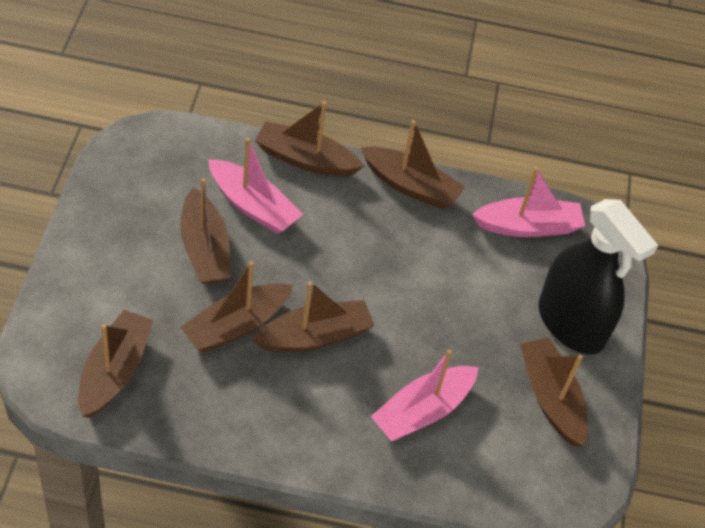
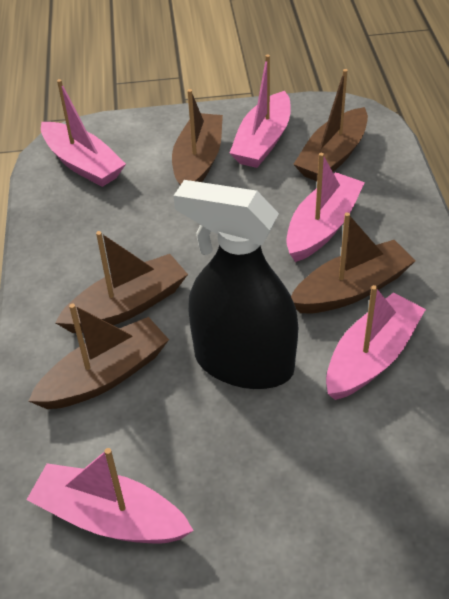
brown boat: [78,310,154,418] [180,178,231,284] [180,261,293,352] [252,281,375,352] [255,101,364,177] [361,120,466,209] [520,337,588,446] = 7 -> [28,304,169,409] [55,231,188,333] [172,89,223,185] [291,212,415,313] [293,69,368,181] = 5
pink boat: [208,138,303,234] [371,350,479,441] [472,167,585,237] = 3 -> [27,448,194,544] [41,79,126,187] [230,54,291,168] [286,153,365,262] [326,285,426,400] = 5

